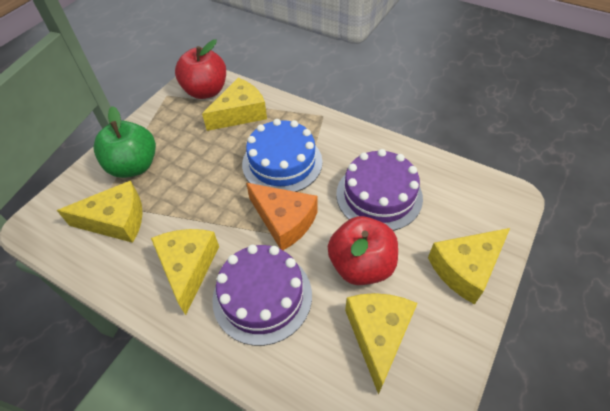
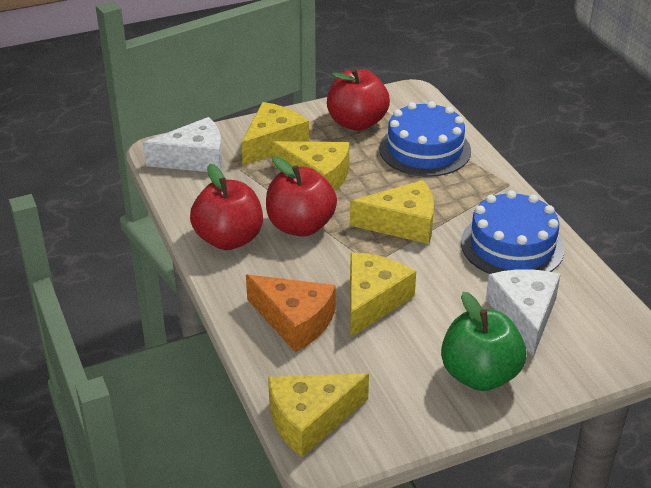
blue cake: [242,119,322,192] = 1 -> [379,101,471,177] [461,190,565,274] = 2
purple cake: [212,245,312,346] [336,149,423,231] = 2 -> none = 0
red apple: [175,39,226,99] [328,216,398,285] = 2 -> [190,164,263,250] [266,157,337,237] [327,68,390,131] = 3
white cheese: none = 0 -> [143,117,223,172] [486,269,561,357] = 2

